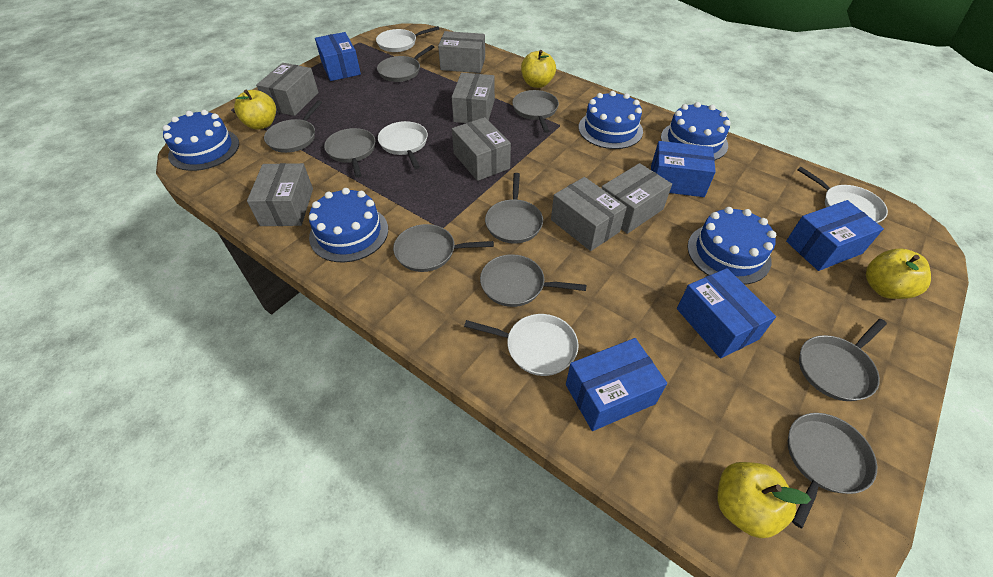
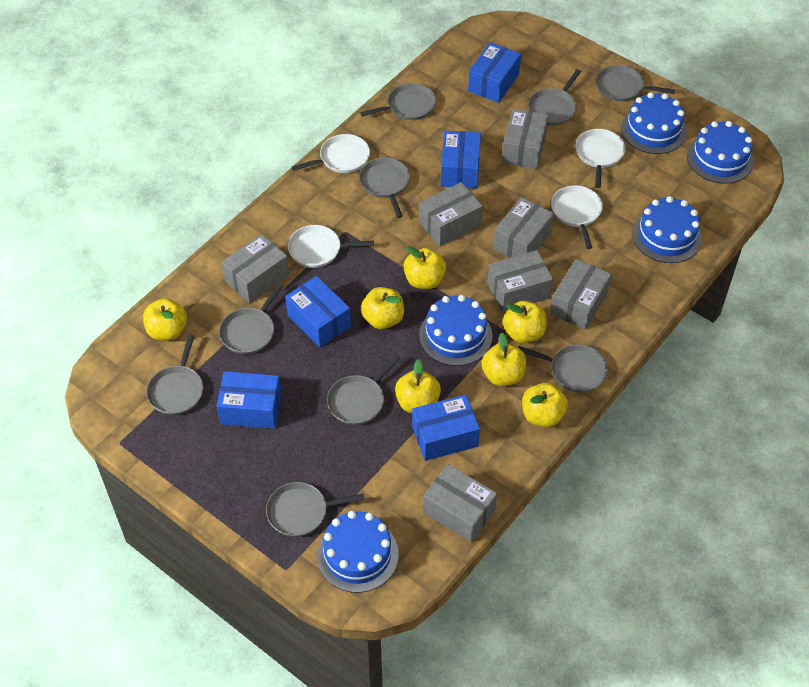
yellow apple: [234,90,276,130] [521,50,556,88] [717,462,811,538] [866,248,931,299] = 4 -> [143,298,187,341] [361,287,404,329] [395,359,441,413] [403,246,446,289] [482,332,526,386] [503,301,546,343] [522,383,568,427] = 7

